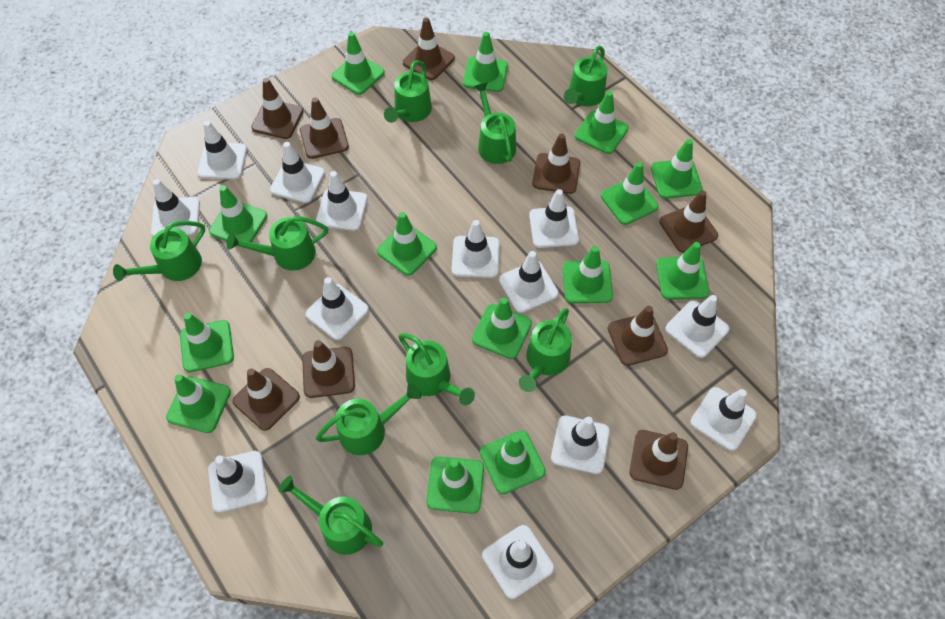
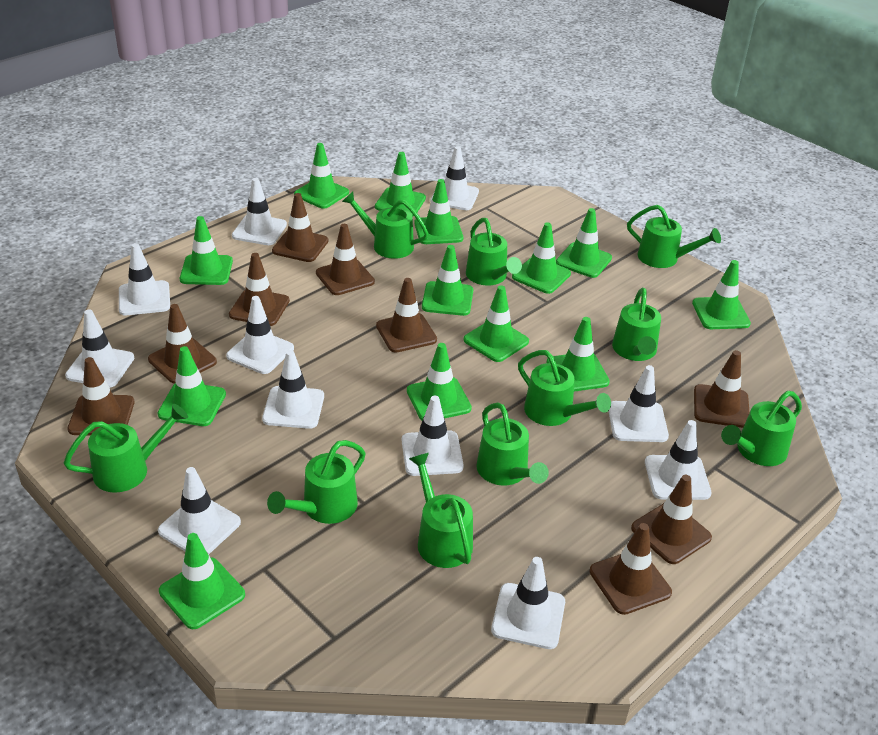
green traffic cone: [166,374,231,433] [180,313,234,372] [209,185,267,243] [331,32,385,95] [377,212,437,275] [426,456,484,514] [463,32,508,92] [472,298,532,359] [480,430,546,494] [562,246,613,303] [575,91,628,154] [601,162,658,225] [651,139,703,199] [656,242,709,300] = 14 -> [158,346,226,426] [159,533,245,629] [180,216,233,285] [294,143,349,209] [375,152,426,217] [407,343,472,420] [414,179,463,244] [422,245,473,316] [464,285,529,362] [512,222,571,294] [547,317,610,392] [556,208,612,278] [692,260,751,329] = 13
green watering can: [113,221,205,281] [226,216,328,271] [278,476,383,555] [316,383,421,455] [384,60,432,123] [398,333,475,405] [474,82,516,164] [519,308,572,392] [564,46,607,106] = 9 -> [64,404,188,493] [267,440,366,524] [342,192,429,259] [409,453,473,568] [466,218,522,285] [476,403,549,486] [518,350,611,426] [612,288,661,361] [627,205,721,268] [721,391,802,466] = 10
white traffic cone: [151,179,200,236] [197,121,247,179] [208,451,268,513] [270,142,325,203] [306,277,369,340] [316,171,368,231] [452,220,500,278] [482,525,554,599] [499,251,559,313] [529,189,579,248] [551,415,610,474] [665,295,729,358] [690,387,757,451] = 13 -> [65,310,134,387] [119,243,170,315] [158,467,241,554] [226,296,294,374] [232,178,287,245] [262,350,324,429] [402,396,464,476] [430,146,479,210] [491,557,565,649] [609,365,669,442] [645,420,711,500] = 11

